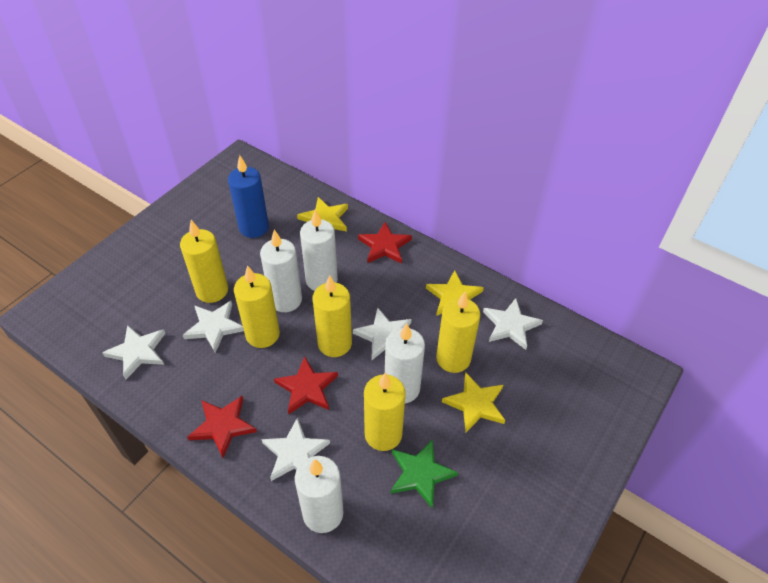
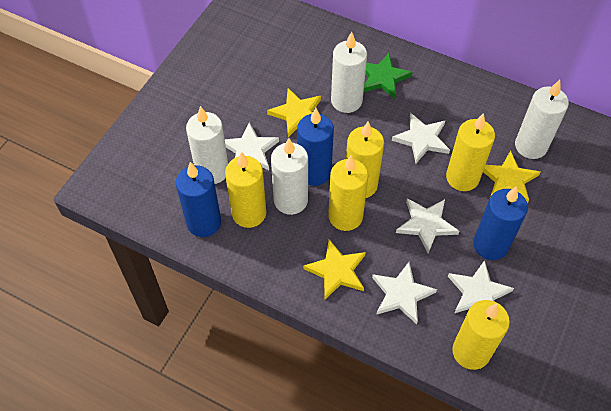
blue candle: [228,155,269,238] = 1 -> [176,162,221,237] [297,108,334,186] [473,186,528,260] = 3
red star: [187,395,257,458] [274,356,338,414] [358,222,412,264] = 3 -> none = 0

